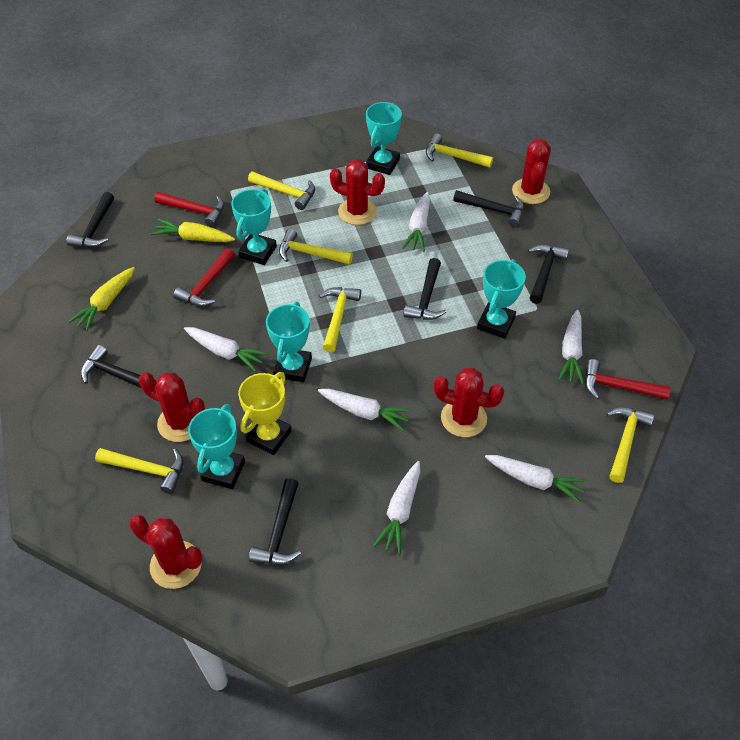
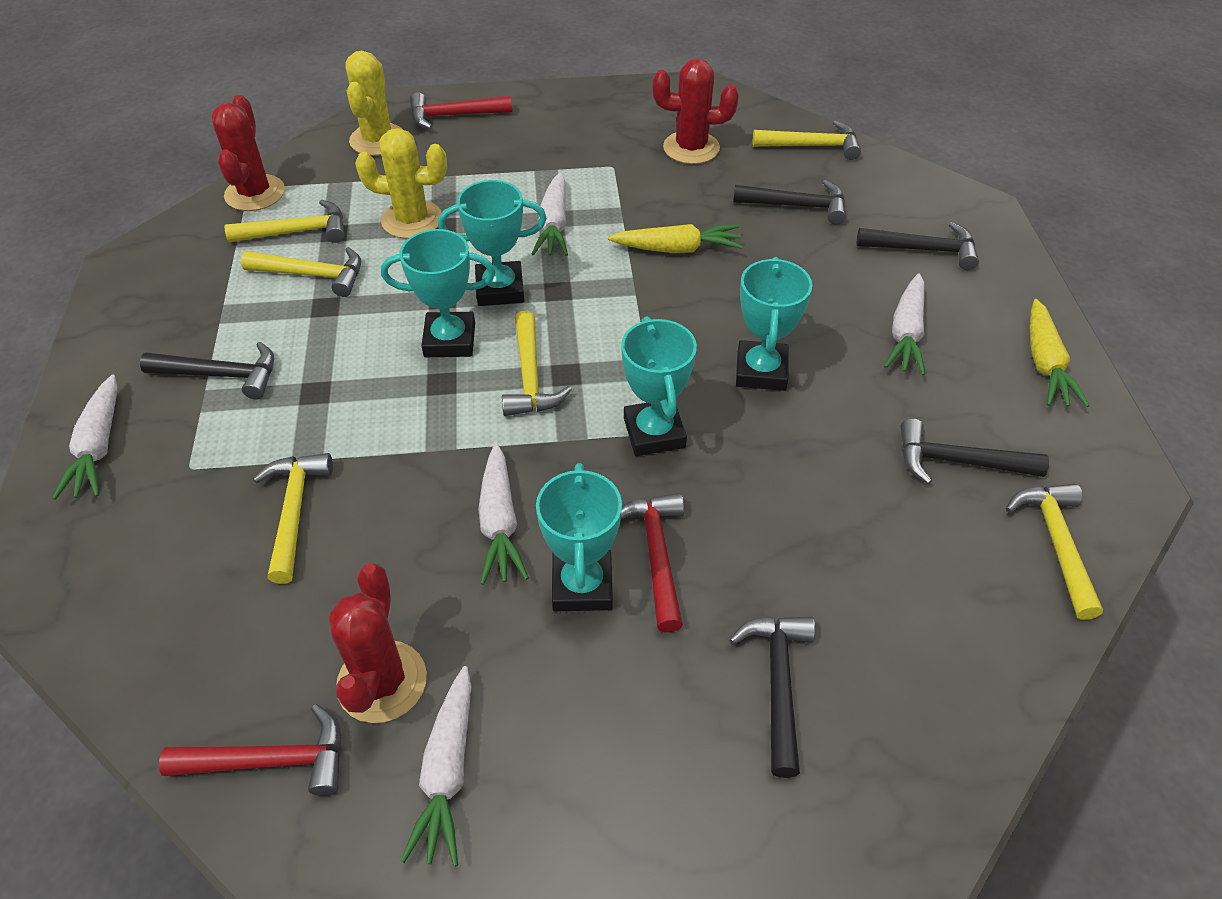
black hammer: [67,192,114,248] [81,345,156,388] [249,478,301,565] [403,258,446,320] [453,190,524,227] [528,244,569,304] = 6 -> [140,342,274,400] [729,617,815,778] [733,180,846,225] [857,222,979,270] [901,418,1049,484] = 5
red cactus: [129,515,202,589] [139,372,205,442] [330,159,385,225] [434,368,504,437] [512,139,551,204] = 5 -> [211,95,285,211] [329,563,427,723] [653,58,739,164] = 3
white carrot: [184,327,268,372] [318,389,412,431] [373,461,420,555] [402,192,430,252] [485,455,588,503] [558,310,584,384] = 6 -> [52,375,118,500] [401,666,471,866] [478,443,529,585] [532,172,568,256] [884,273,925,375] = 5
yellow cactus: none = 0 -> [345,51,403,156] [355,128,447,239] = 2
yellow trophy: [238,372,291,455] = 1 -> none = 0

